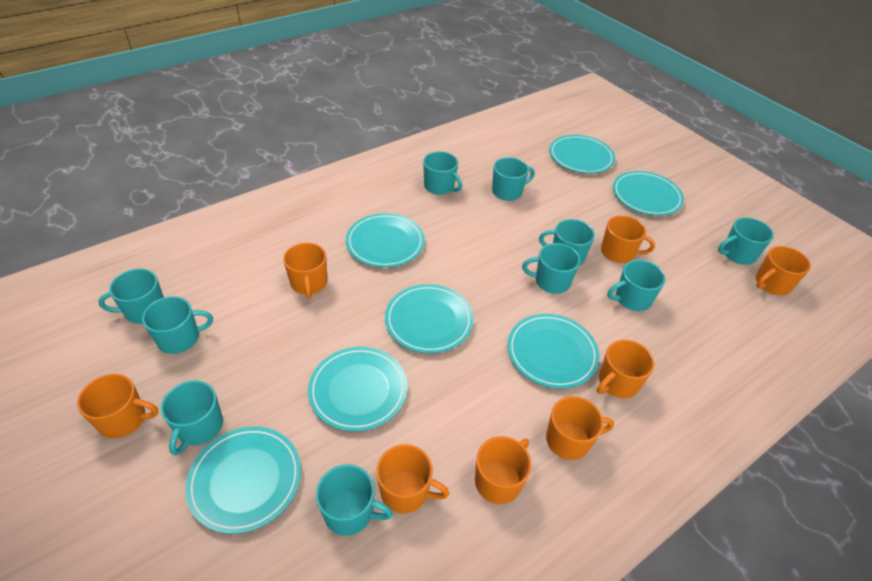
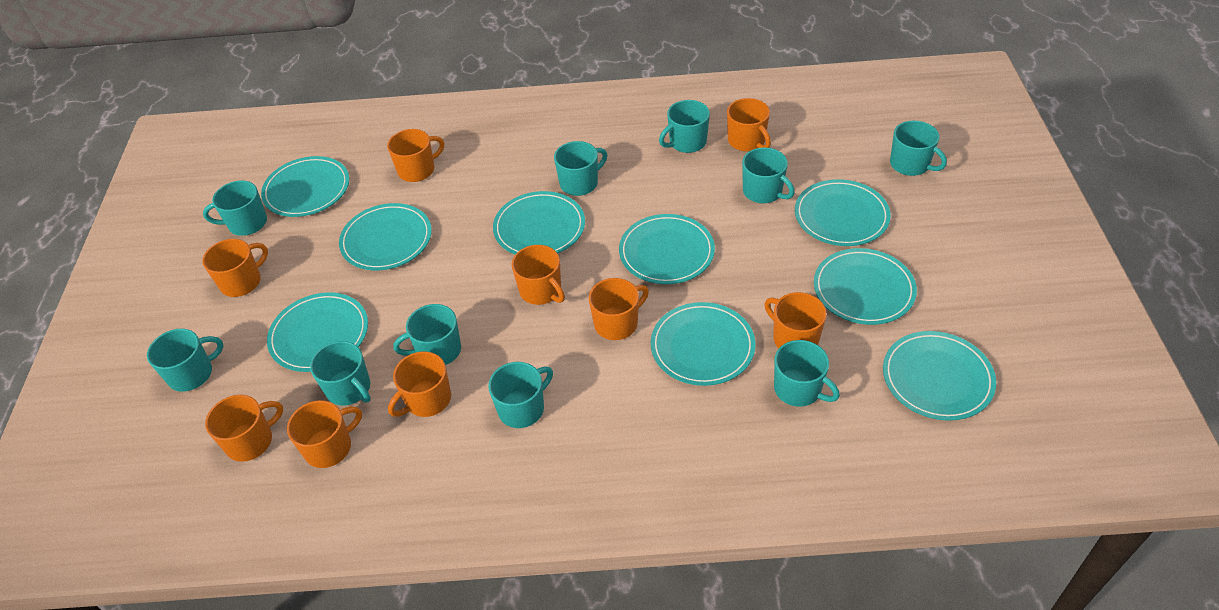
orange mug: [77,374,158,438] [283,243,327,298] [376,444,449,513] [475,436,532,504] [546,396,614,460] [597,340,655,398] [601,215,655,263] [756,246,811,295] = 8 -> [202,239,268,297] [205,395,283,462] [287,400,362,468] [387,129,444,182] [388,351,451,417] [512,245,565,305] [589,278,649,340] [727,98,771,151] [764,292,827,348] = 9
turquoise plate: [185,427,301,534] [308,347,407,432] [346,213,425,268] [385,284,474,353] [507,314,599,389] [549,135,615,174] [613,171,684,216] = 7 -> [261,156,349,217] [267,292,368,372] [339,203,432,270] [493,191,585,254] [619,214,715,284] [651,302,755,386] [795,179,891,246] [814,248,917,325] [883,331,996,421] = 9

